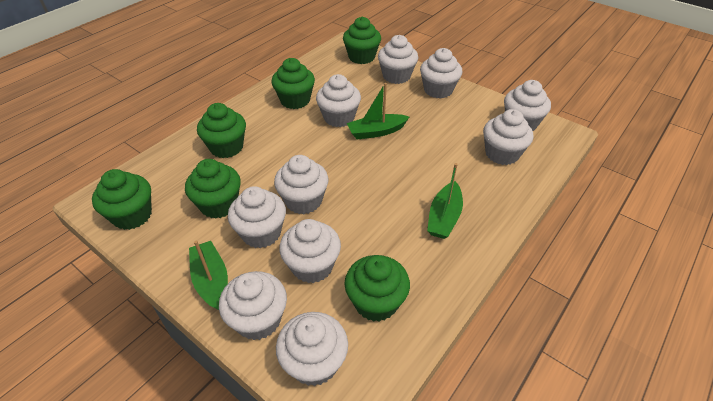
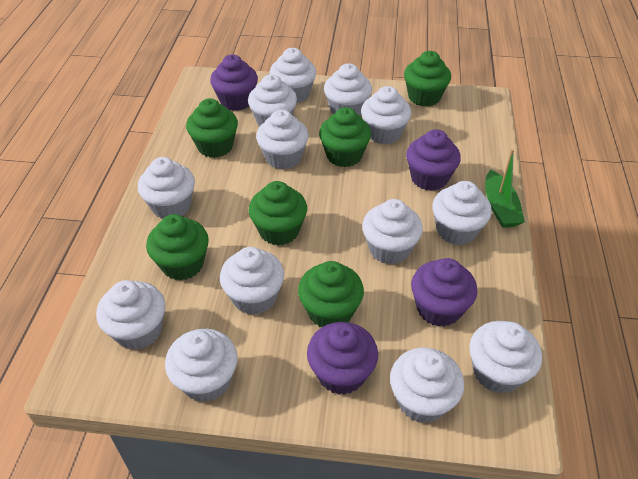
green boat: [189,241,228,310] [347,83,409,139] [427,163,463,239] = 3 -> [485,149,525,228] = 1
purple cupcake: none = 0 -> [210,54,258,111] [307,322,378,395] [406,129,461,191] [411,258,477,327] = 4
white cupcake: [219,271,287,340] [228,186,286,248] [274,155,328,214] [276,312,348,386] [279,219,341,283] [316,74,361,127] [378,35,418,84] [420,48,462,99] [483,109,533,165] [504,80,551,131] = 10 -> [96,280,165,350] [138,157,195,219] [165,329,237,402] [220,247,284,315] [248,74,297,127] [256,110,309,170] [270,48,316,103] [324,63,372,116] [361,86,411,144] [362,199,423,265] [390,348,464,423] [432,181,492,245] [469,321,542,394] = 13

